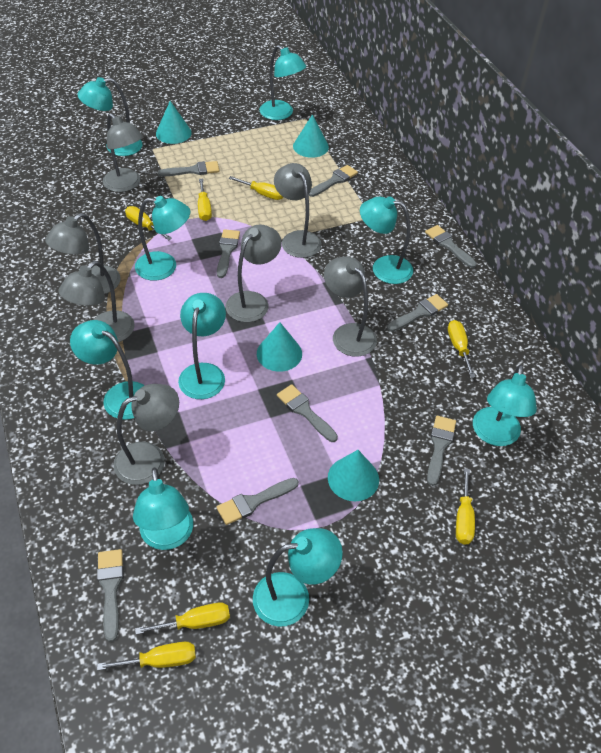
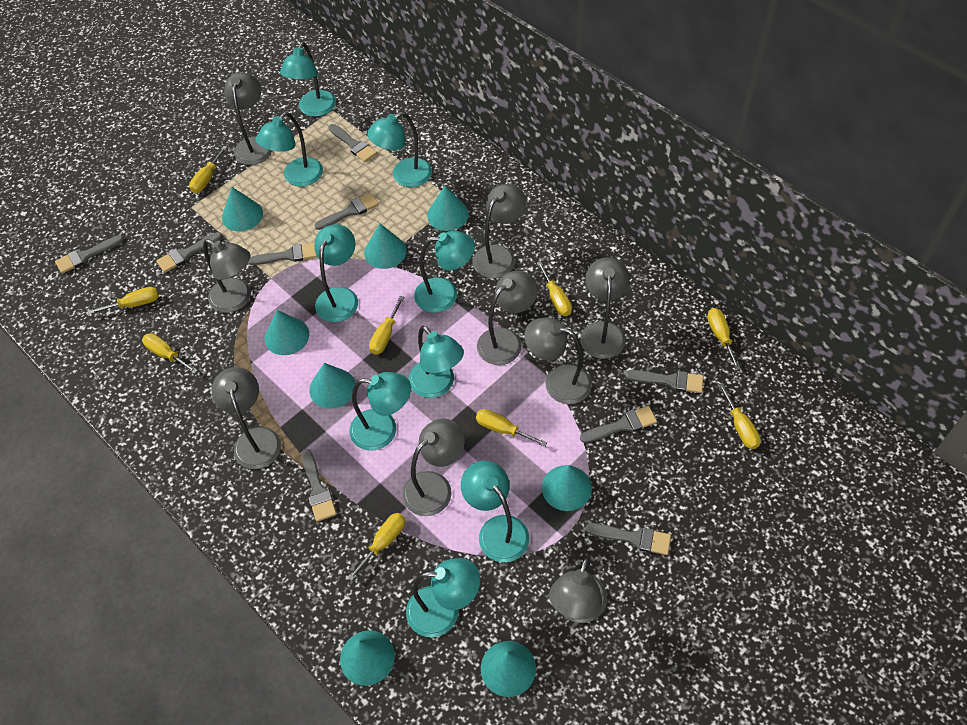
grey lamp: [45,213,121,294] [58,261,135,342] [103,113,143,192] [113,384,179,485] [226,224,282,322] [274,163,322,258] [324,256,377,357] = 7 -> [203,239,251,313] [211,367,281,469] [224,72,272,165] [403,419,465,516] [473,184,526,278] [477,271,538,365] [524,318,592,404] [549,557,607,623] [580,257,629,359] = 9
turquoise cone: [156,101,192,144] [257,322,302,372] [293,114,329,158] [328,450,379,501] = 4 -> [222,187,263,231] [265,310,309,355] [309,363,356,409] [340,630,395,686] [364,224,407,269] [427,186,469,231] [481,641,536,697] [542,465,592,511] = 8
yellow screwdriver: [97,642,196,671] [125,206,172,240] [135,602,230,635] [198,179,212,221] [229,176,283,200] [448,320,475,378] [456,468,475,545] = 7 -> [88,287,159,314] [142,333,198,374] [189,146,227,193] [348,513,405,581] [369,296,405,355] [476,409,547,447] [537,261,572,316] [707,308,741,370] [718,383,761,449] = 9

